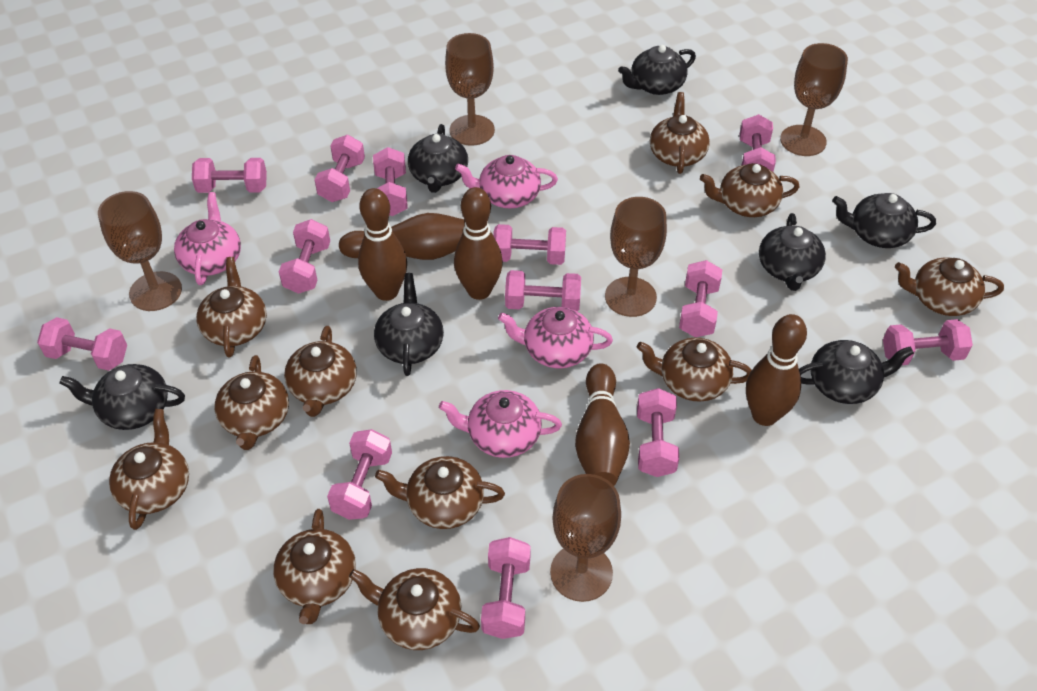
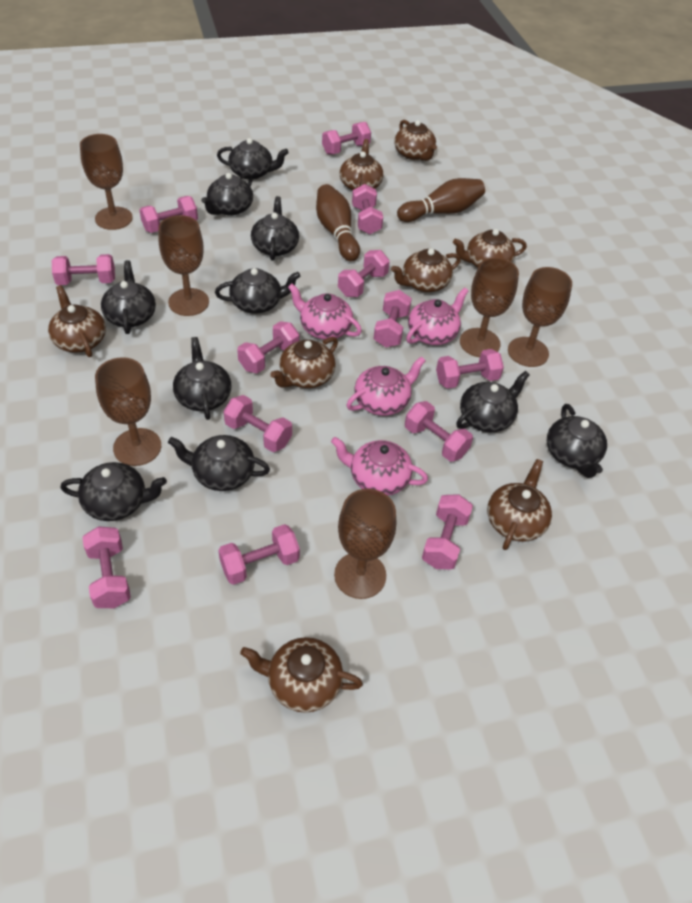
black teapot: [59,364,185,430] [374,273,444,376] [408,124,468,193] [618,45,696,95] [759,213,826,291] [799,340,914,404] [832,193,936,248] = 7 -> [60,462,167,521] [101,260,156,334] [168,435,270,491] [173,337,231,420] [201,173,253,216] [215,268,300,313] [217,138,289,180] [251,196,299,261] [456,371,530,432] [547,404,607,478] = 10
brown bowling pin: [339,213,465,260] [358,188,407,301] [454,187,503,300] [575,363,630,486] [746,314,807,426] = 5 -> [316,184,360,261] [397,178,485,222] = 2
brown goblet: [98,191,182,311] [445,33,495,146] [550,474,621,602] [605,197,667,317] [780,43,848,156] = 5 -> [80,134,133,230] [95,357,161,466] [158,215,209,316] [334,489,396,599] [460,258,519,357] [508,267,572,367] = 6
brown teapot: [109,409,189,530] [196,257,267,358] [215,355,289,450] [273,509,356,624] [284,326,357,417] [349,568,480,650] [375,456,505,529] [636,338,752,402] [650,92,710,174] [700,163,800,217] [895,258,1004,316] = 11 -> [48,285,106,357] [240,637,363,713] [270,337,338,388] [340,139,383,191] [391,248,461,292] [394,120,437,161] [453,229,527,268] [487,459,552,550] = 8

